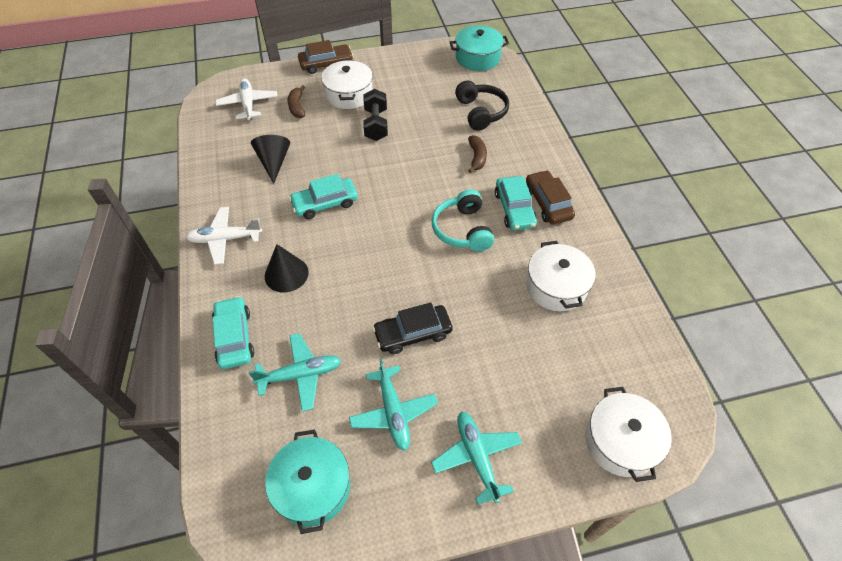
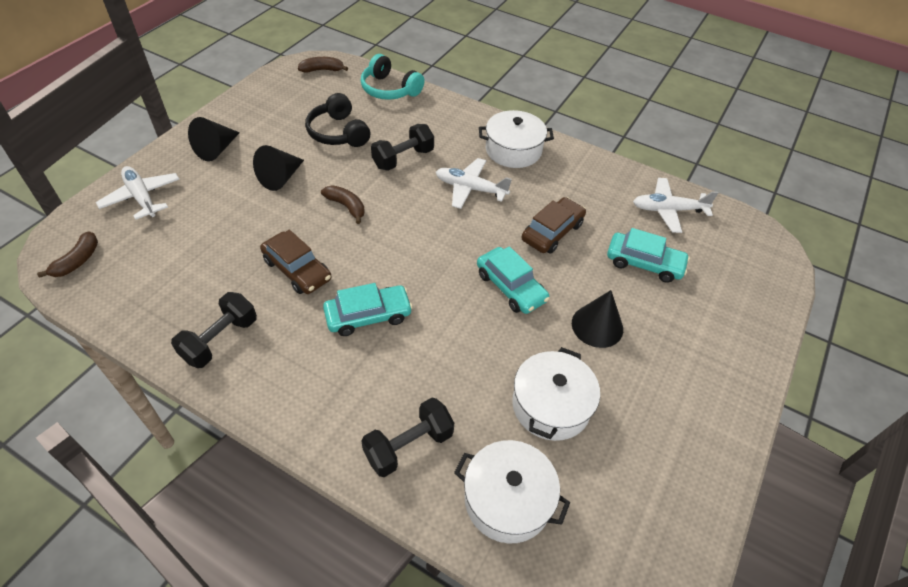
black car: [372,302,453,354] = 1 -> none = 0
black cone: [251,135,290,184] [265,244,309,293] = 2 -> [188,117,240,162] [253,145,304,191] [572,290,623,348] = 3
black dumbbell: [363,89,388,141] = 1 -> [171,292,257,368] [361,398,454,477] [371,124,434,171] = 3
brown banana: [288,85,305,118] [468,135,487,173] = 2 -> [37,231,98,278] [298,57,348,73] [321,185,365,224] = 3
turquoise plane: [249,333,341,411] [349,358,438,451] [431,412,522,505] = 3 -> none = 0
turquoise pot: [265,430,350,534] [450,25,509,71] = 2 -> none = 0
white plane: [186,207,262,265] [216,78,278,120] = 2 -> [96,166,180,220] [436,158,512,209] [633,178,718,233] = 3

